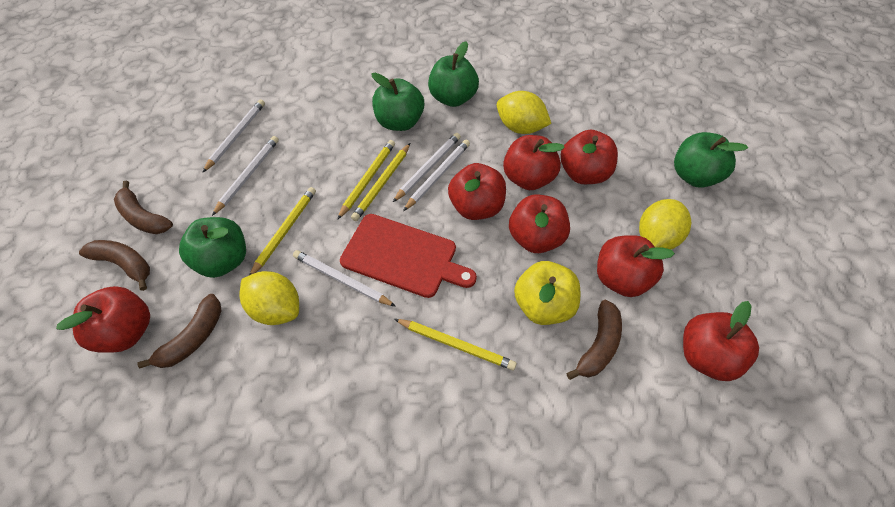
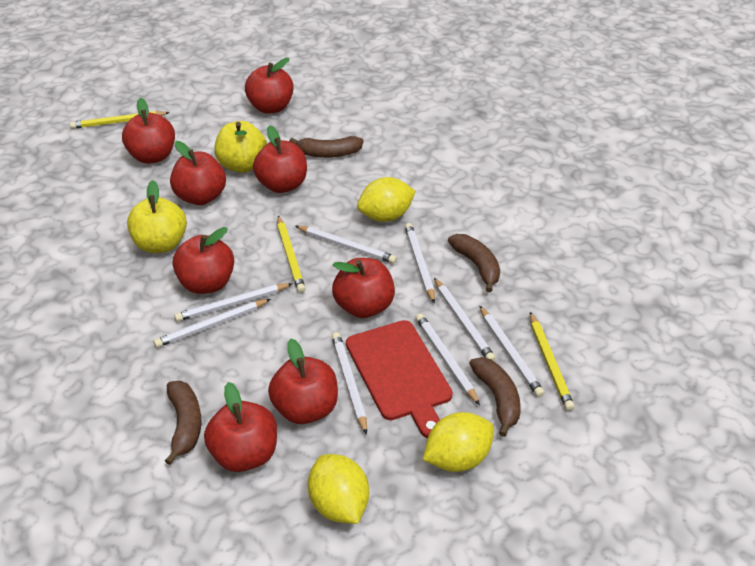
green apple: [179,217,246,278] [371,73,424,131] [428,41,479,107] [674,132,748,188] = 4 -> none = 0
red apple: [56,286,150,353] [448,163,506,220] [503,135,565,190] [509,194,570,253] [561,130,618,184] [597,235,675,297] [683,301,759,381] = 7 -> [122,98,175,164] [170,141,226,205] [173,227,234,294] [204,382,277,472] [245,58,294,114] [253,125,307,193] [268,339,338,424] [332,258,395,318] = 8
white pencil: [203,99,265,172] [212,136,279,216] [293,250,396,307] [393,133,461,202] [403,140,470,211] = 5 -> [154,299,271,348] [174,283,293,322] [295,226,397,264] [332,332,367,435] [405,223,435,304] [415,313,480,405] [434,278,496,361] [480,306,544,397] = 8
yellow apple: [514,261,580,325] = 1 -> [127,180,187,253] [215,121,267,173] = 2
yellow pencil: [250,187,316,275] [337,140,395,220] [351,143,410,221] [394,319,517,371] = 4 -> [70,111,170,129] [277,216,306,293] [530,312,575,411] = 3

